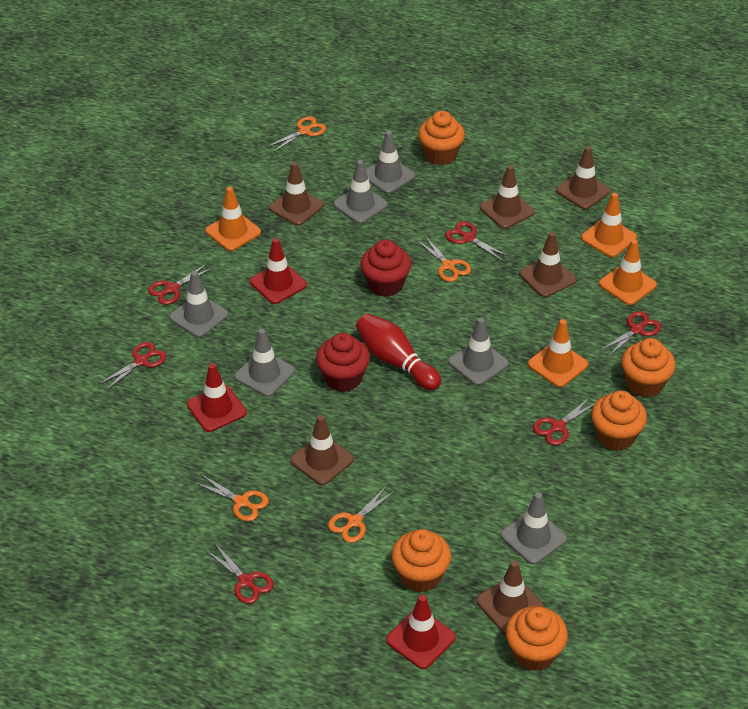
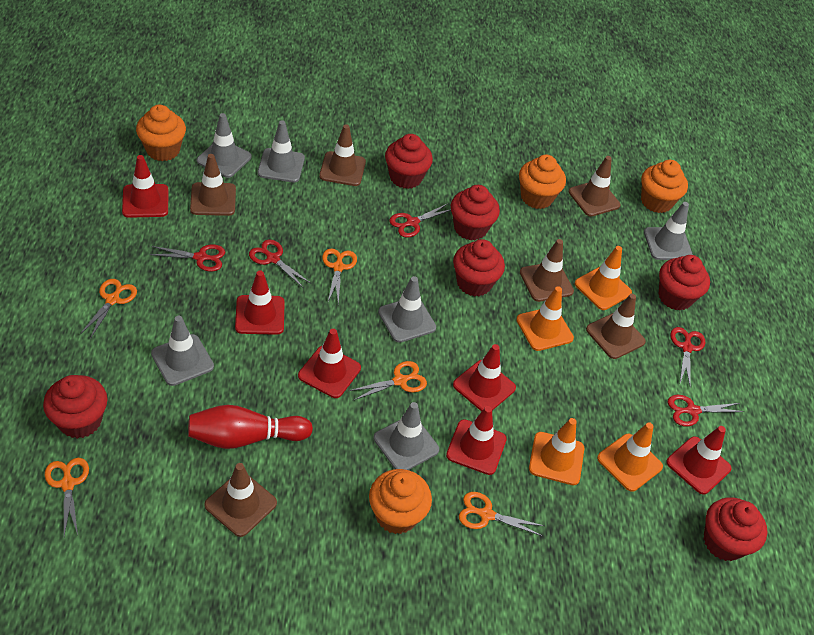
orange cupcake: [392,529,451,592] [418,111,465,165] [506,606,568,671] [591,390,647,451] [621,338,676,398] = 5 -> [136,105,186,161] [369,469,432,534] [519,155,566,209] [641,160,688,213] = 4
orange scissors: [194,474,269,521] [267,116,326,152] [328,487,395,543] [417,236,471,282] = 4 -> [44,458,89,536] [80,279,137,339] [322,248,357,304] [349,361,427,400] [459,492,544,536] = 5
red cupcake: [316,333,370,392] [360,239,411,297] = 2 -> [43,375,108,439] [385,134,433,189] [451,185,500,241] [453,239,505,297] [659,255,710,310] [704,497,768,561] = 6
red scissors: [98,342,166,390] [148,263,214,305] [207,544,274,604] [445,221,509,261] [533,397,594,445] [600,311,661,357] = 6 -> [149,244,225,272] [249,240,312,287] [389,204,451,238] [668,395,745,427] [670,327,705,385] = 5
red traffic cone: [187,363,247,432] [250,238,307,304] [386,595,456,669] = 3 -> [122,155,168,218] [235,271,285,335] [298,329,361,398] [446,406,507,475] [453,344,516,411] [666,426,731,495] = 6

